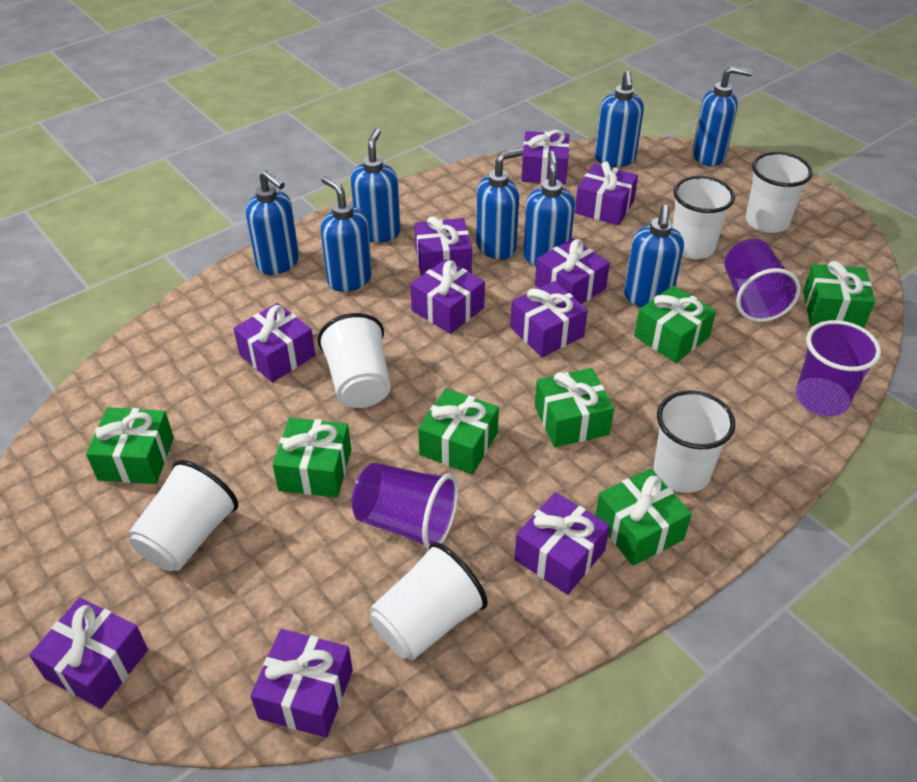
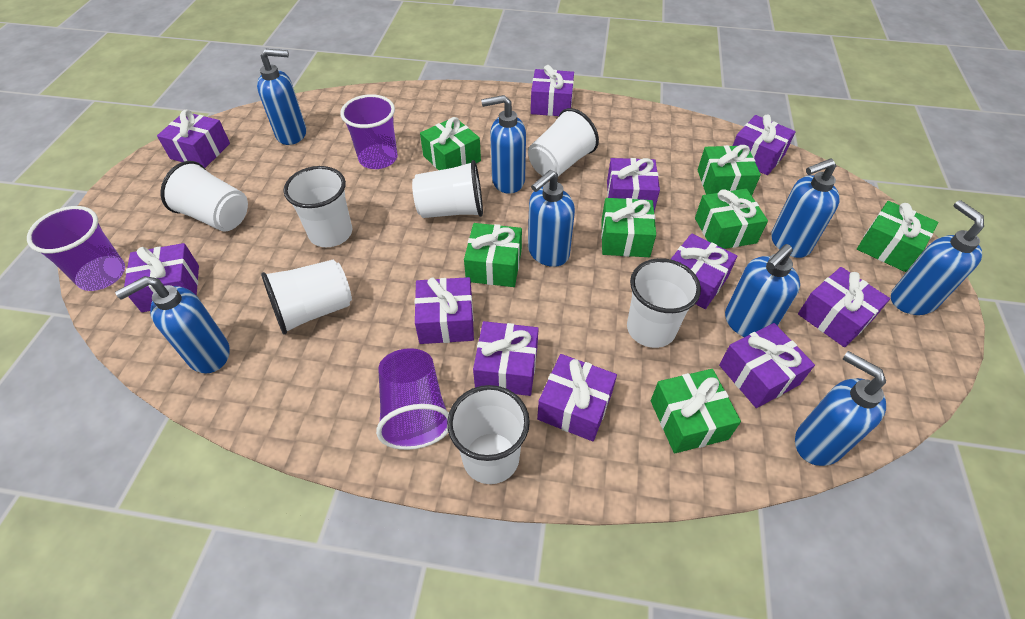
purple gift: [29,597,148,709] [233,303,315,382] [250,629,353,738] [410,259,485,334] [414,216,472,276] [510,281,588,357] [514,492,610,595] [521,130,569,184] [535,238,610,304] [575,161,638,225] = 10 -> [124,243,199,312] [157,110,230,168] [415,277,474,344] [473,321,539,396] [531,65,574,116] [537,354,617,442] [607,158,660,211] [670,233,737,309] [719,323,815,408] [733,115,796,175] [798,267,890,347] = 11
white cup: [128,460,238,571] [318,313,391,408] [370,542,488,660] [654,390,735,493] [672,176,735,259] [746,152,812,233] = 6 -> [161,161,248,232] [261,260,352,335] [284,166,352,247] [412,160,483,218] [447,385,530,484] [528,108,599,176] [627,258,701,348] = 7

